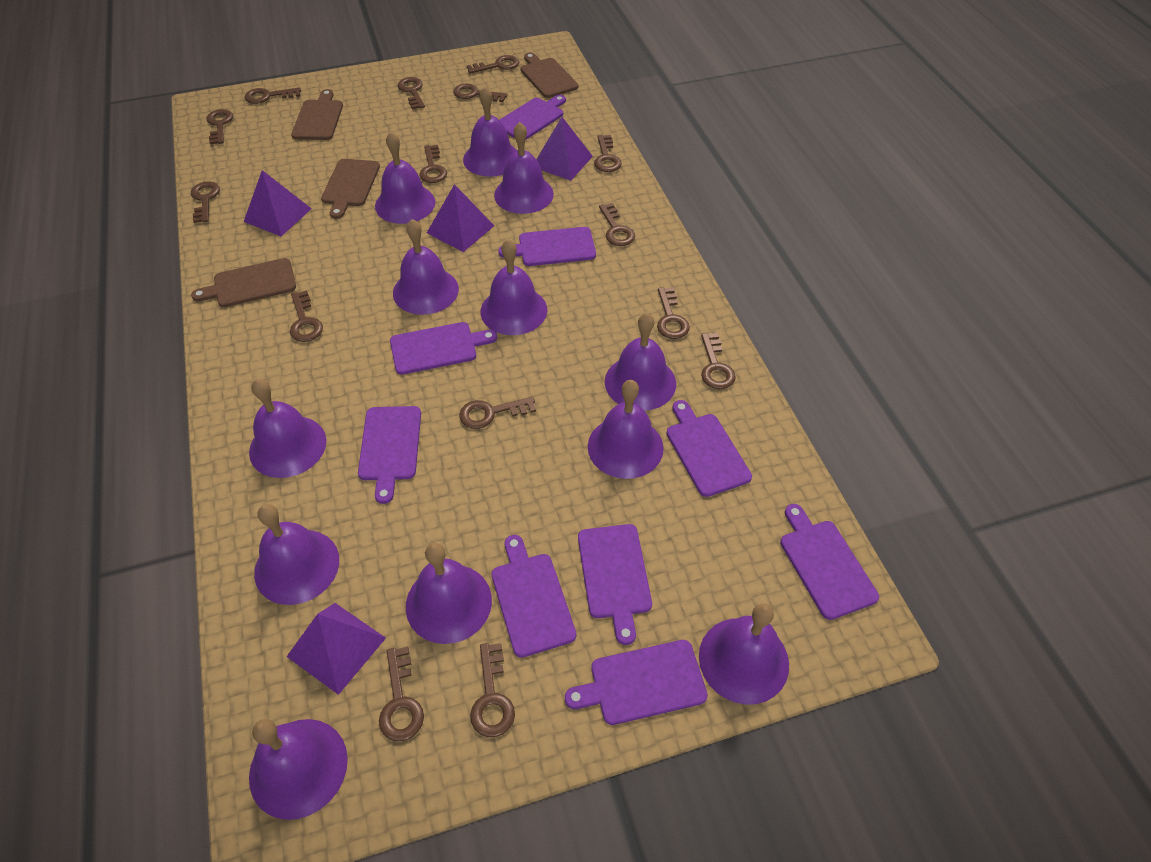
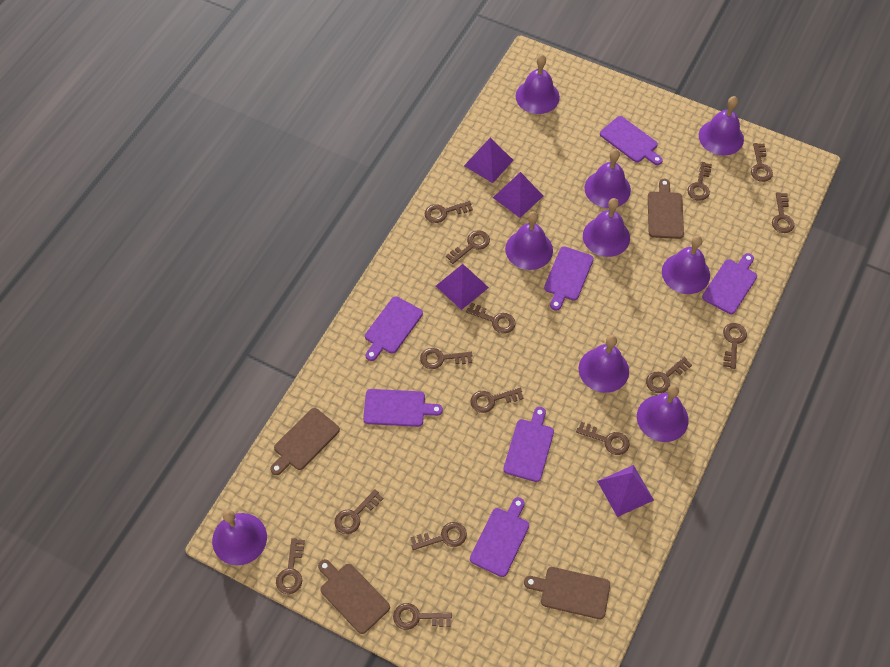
purple bell: [249,379,326,478] [249,719,348,820] [254,504,339,605] [375,132,435,224] [393,219,459,315] [406,543,492,644] [463,87,517,177] [481,239,547,335] [494,122,554,214] [588,380,664,479] [605,313,676,411] [699,603,789,705] = 12 -> [212,510,267,565] [505,211,553,270] [516,55,560,114] [579,335,629,393] [583,198,630,257] [584,149,631,208] [637,385,689,442] [662,236,710,294] [699,96,744,156] = 9
purple cutting board: [358,406,421,504] [390,322,497,375] [491,535,576,658] [498,227,596,266] [499,95,566,140] [565,640,708,725] [578,524,652,645] [666,400,752,497] [780,504,879,620] = 9 -> [363,389,443,427] [365,296,423,361] [470,497,529,577] [503,407,554,482] [544,246,594,311] [600,116,663,165] [702,253,757,314] = 7

